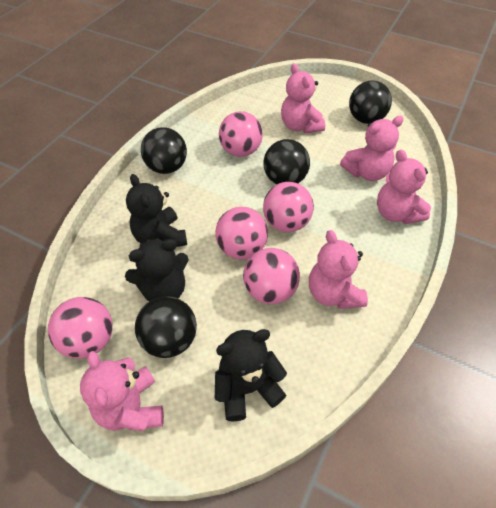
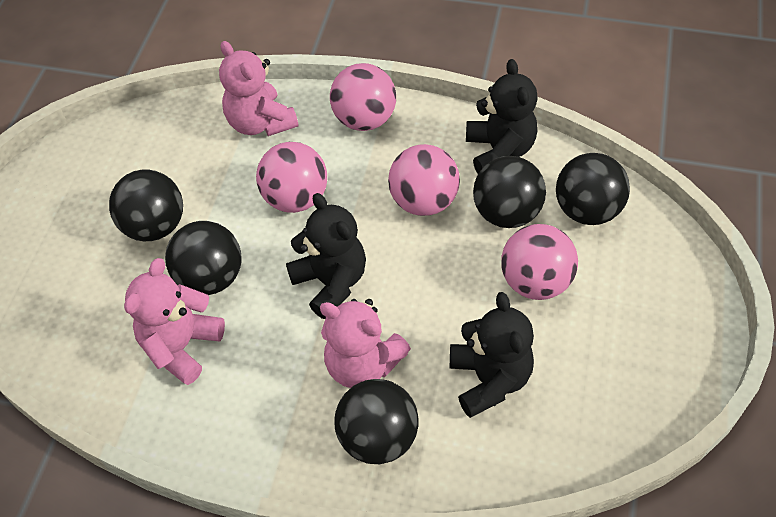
black ball: [135,296,197,358] [141,127,187,174] [263,139,310,184] [349,81,392,124] = 4 -> [109,170,183,241] [165,221,242,295] [335,379,419,464] [473,156,546,228] [556,153,630,225] = 5
pink ball: [48,297,113,359] [215,207,268,259] [219,111,263,157] [243,248,300,304] [263,182,314,232] = 5 -> [256,142,327,213] [330,63,396,131] [388,144,460,216] [501,224,578,300] = 4
pink teddy bear: [80,351,164,431] [281,63,325,133] [309,230,368,309] [340,116,404,181] [377,150,431,224] = 5 -> [124,258,225,385] [219,41,298,136] [320,299,411,388] = 3

